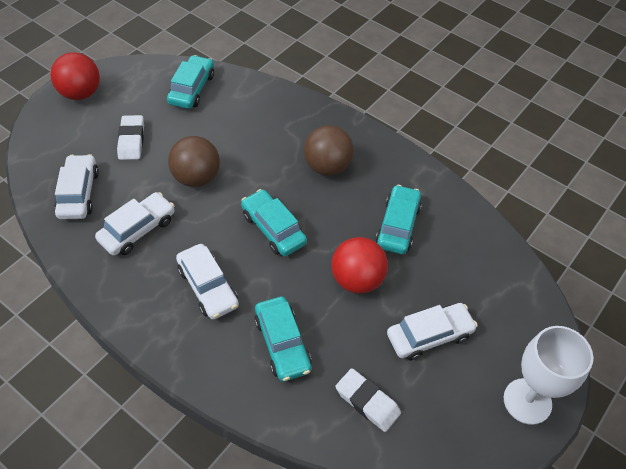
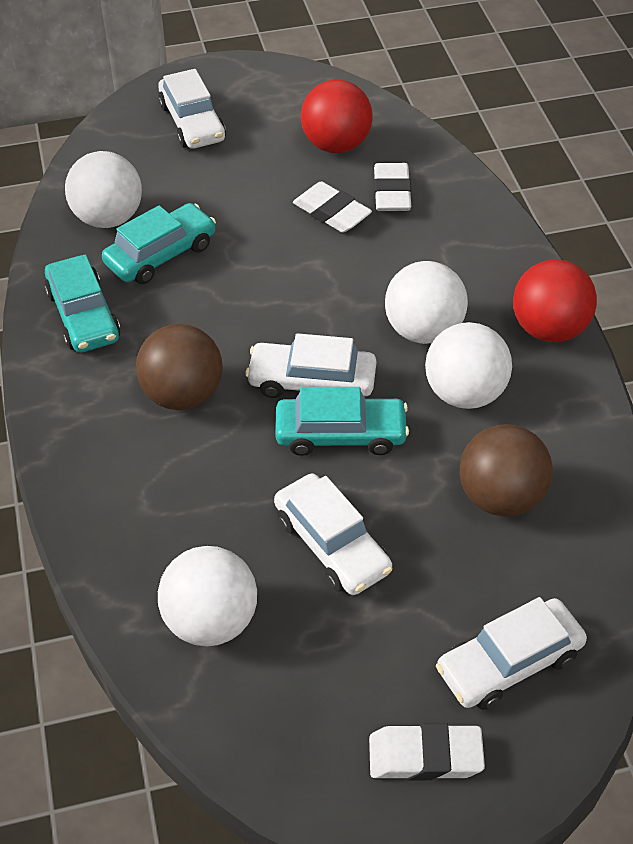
turquoise car: [167,55,214,109] [241,189,307,256] [255,297,312,382] [376,185,422,254] = 4 -> [44,254,120,353] [102,203,216,284] [275,387,409,456] = 3
white ball: none = 0 -> [65,151,142,228] [158,546,257,646] [385,261,468,344] [425,322,512,409] = 4
white eraser: [117,115,144,160] [335,368,401,432] = 2 -> [293,182,372,233] [369,723,485,780] [374,163,411,211] = 3
white goblet: [504,326,593,425] = 1 -> none = 0

